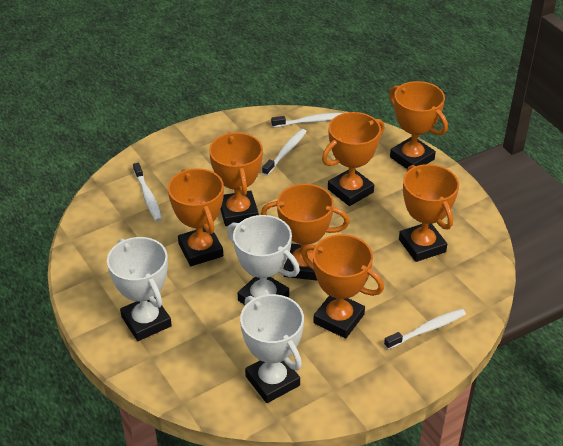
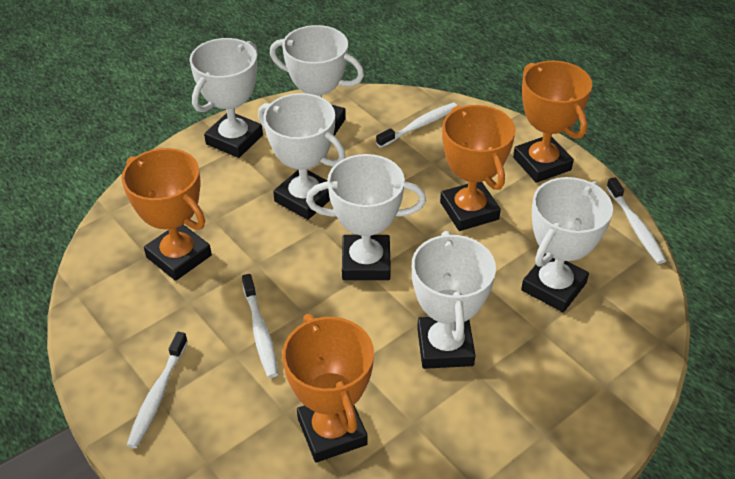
orange trophy: [168,168,224,266] [209,132,263,226] [261,184,350,281] [301,234,384,338] [322,112,384,206] [389,81,448,169] [399,164,459,262] = 7 -> [122,148,212,281] [282,314,374,462] [440,105,516,231] [513,60,592,183] = 4
white trophy: [107,237,172,341] [227,215,300,305] [240,294,304,403] = 3 -> [189,38,263,158] [258,93,346,220] [270,25,364,136] [306,154,426,280] [412,231,496,369] [521,177,613,312] = 6

